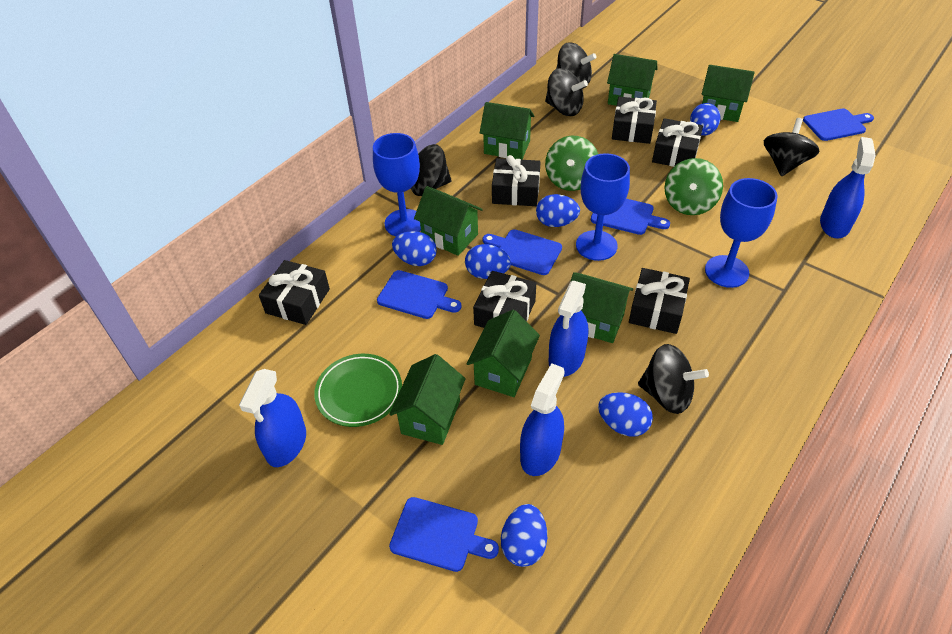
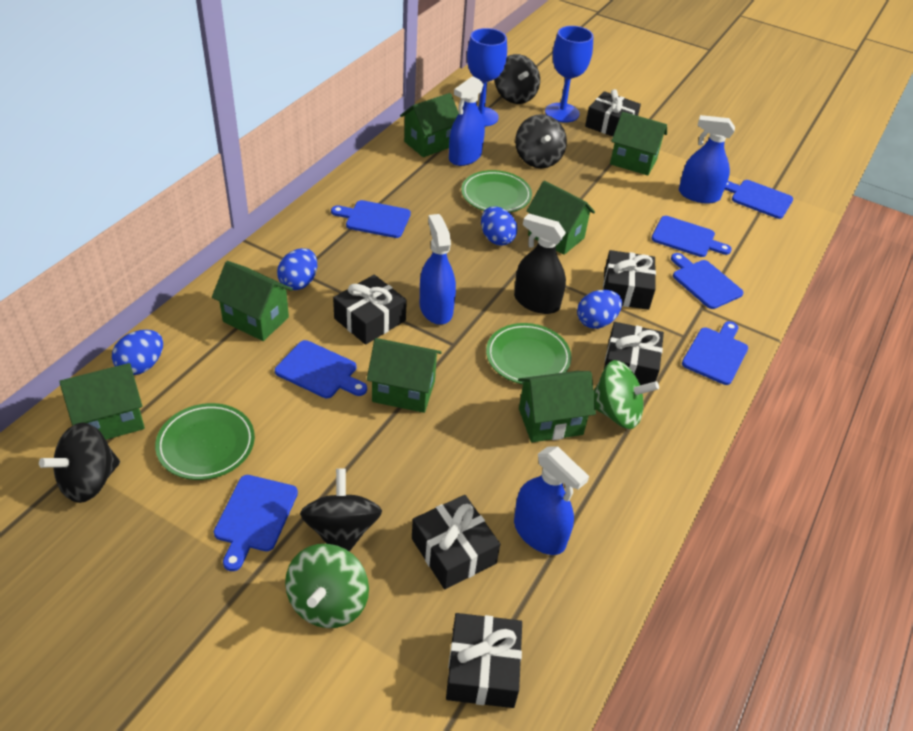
black spinning top: [411,144,452,196] [545,68,588,116] [556,42,597,89] [638,344,709,414] [764,118,819,176] = 5 -> [39,423,120,503] [300,468,382,552] [495,54,540,104] [515,114,567,168] = 4
black spray bottle: none = 0 -> [514,213,566,314] = 1
blue cutting board: [377,270,462,319] [389,497,499,572] [482,229,562,275] [591,199,670,235] [803,108,874,141] = 5 -> [214,475,298,571] [275,340,367,398] [331,200,411,238] [651,216,732,257] [671,253,744,309] [682,321,748,385] [724,180,793,219] = 7
blue egg: [392,231,437,266] [465,244,511,279] [501,504,547,567] [536,194,580,227] [598,392,653,437] [690,103,721,136] = 6 -> [112,330,163,375] [277,248,317,290] [481,206,517,246] [577,290,622,329] = 4
blue goblet: [373,133,421,236] [576,153,630,261] [705,178,777,288] = 3 -> [467,28,507,126] [545,26,594,123] = 2
green plate: [314,354,402,427] = 1 -> [155,403,255,480] [461,170,532,213] [486,323,572,384] = 3

